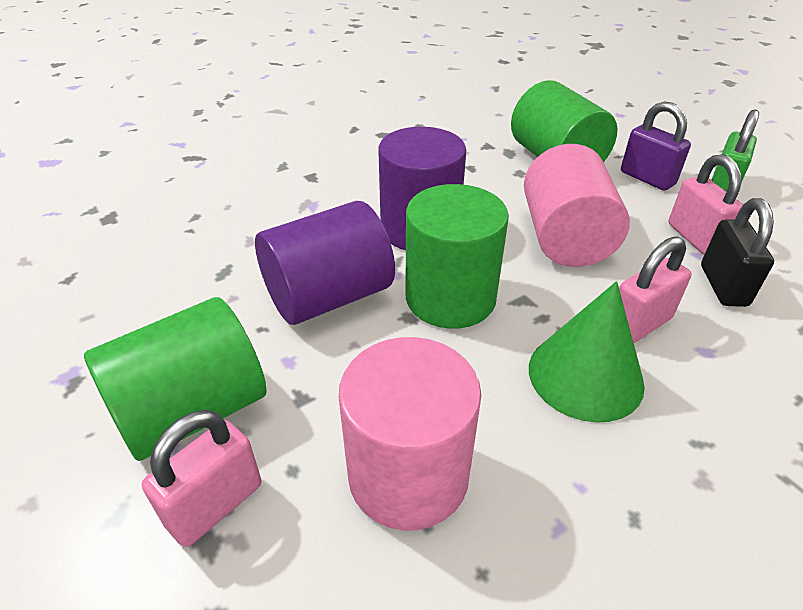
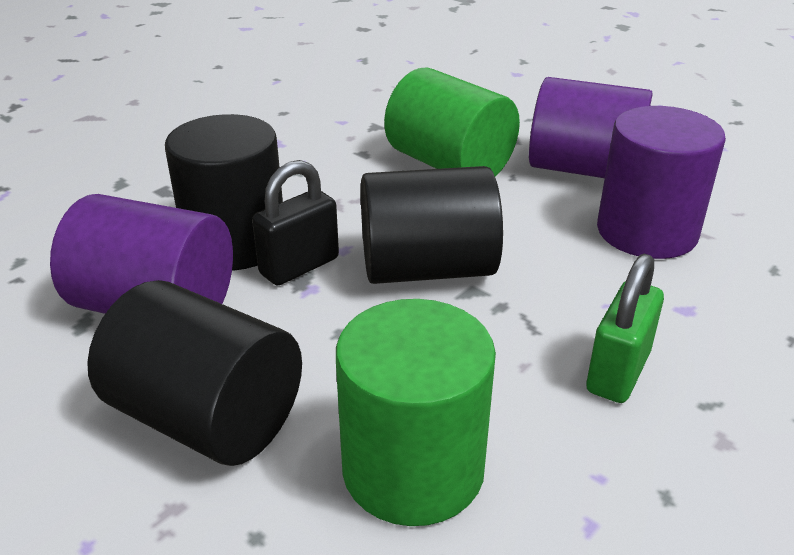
black cylinder: none = 0 -> [87,280,302,466] [165,114,283,271] [361,166,503,284] = 3
green cone: [529,281,645,423] = 1 -> none = 0
green cylinder: [84,297,267,461] [405,184,509,329] [511,80,617,162] = 3 -> [336,299,496,526] [384,67,520,177] = 2
pink cylinder: [339,337,481,531] [524,144,630,267] = 2 -> none = 0
pink padlock: [142,410,261,547] [619,236,691,343] [668,154,743,254] = 3 -> none = 0
purple cylinder: [255,201,395,325] [378,127,466,250] = 2 -> [50,194,233,314] [529,77,653,178] [597,106,726,259] = 3
purple padlock: [621,101,691,191] = 1 -> none = 0

